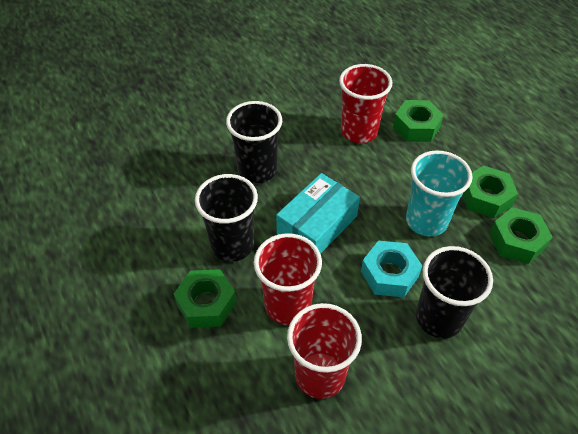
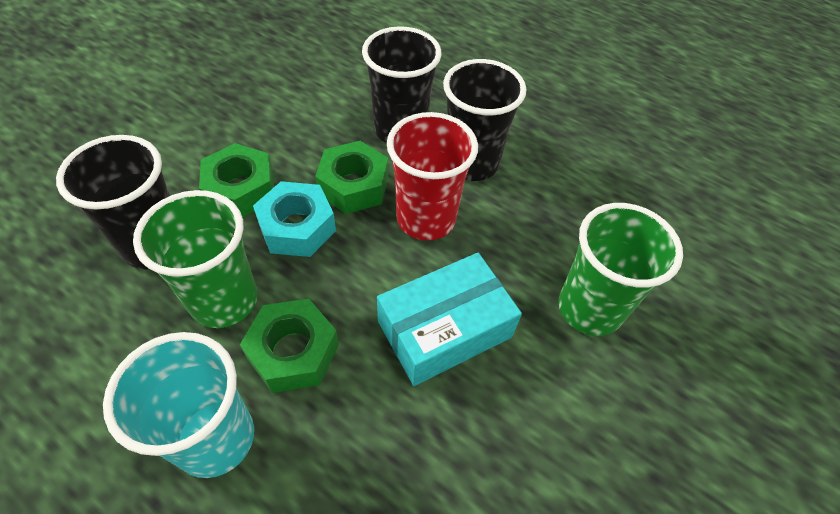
green cup: none = 0 -> [133,190,258,328] [558,203,683,336] = 2
green nut: [174,269,237,328] [393,100,444,142] [462,165,518,218] [489,207,553,264] = 4 -> [199,143,274,218] [240,299,339,393] [315,141,388,214] = 3
red cup: [254,233,322,325] [287,303,362,399] [339,64,393,143] = 3 -> [387,112,478,241] = 1

